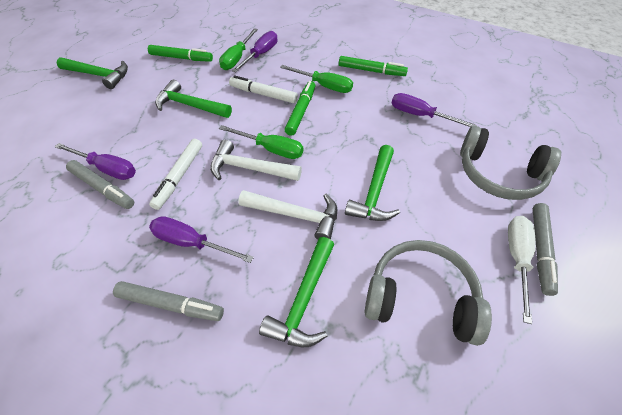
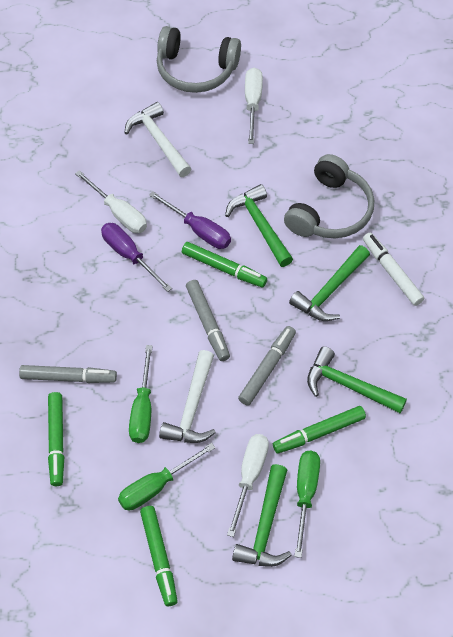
green marker: [148,45,213,62] [285,81,315,136] [339,56,408,76] = 3 -> [48,392,64,486] [140,506,178,606] [182,242,267,287] [273,406,366,454] = 4
purple screwdriver: [55,143,136,180] [149,216,254,263] [232,31,277,72] [391,93,477,127] = 4 -> [101,223,172,292] [149,192,231,249] = 2
white marker: [149,139,202,210] [229,75,298,103] = 2 -> [363,233,424,306] = 1
white screwdriver: [508,216,536,324] = 1 -> [75,170,147,233] [227,434,269,537] [245,68,263,144] = 3

